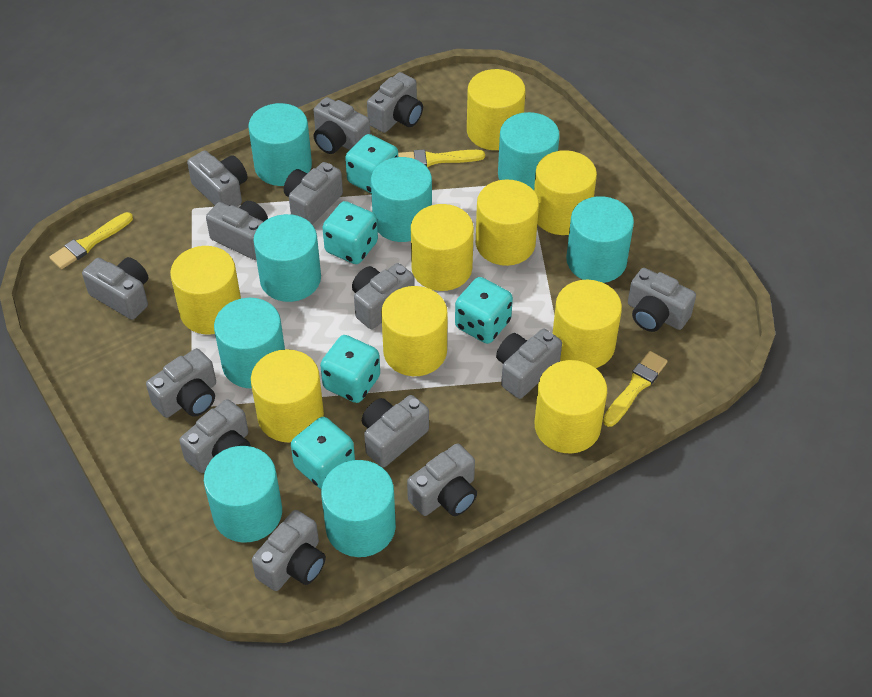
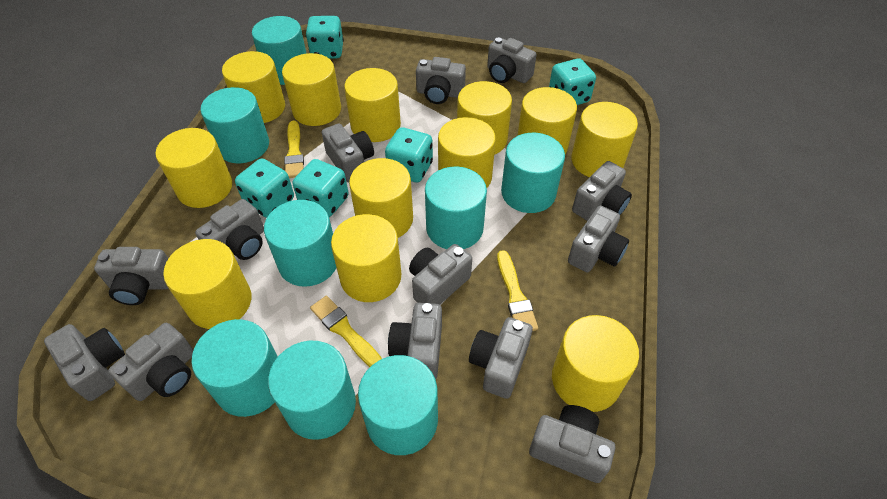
grey camera: [82,257,148,320] [146,348,216,418] [179,399,251,473] [187,150,248,207] [206,201,268,260] [252,510,326,591] [284,162,343,224] [313,97,371,154] [352,263,415,329] [362,395,429,467] [367,72,423,133] [407,443,477,516] [496,329,562,399] [628,268,696,332] = 14 -> [44,324,125,401] [94,247,169,305] [108,323,193,401] [195,199,264,260] [322,124,374,182] [388,303,442,379] [409,244,472,305] [416,57,466,104] [469,317,533,399] [487,37,537,83] [529,405,615,483] [568,206,629,272] [572,161,632,221] = 13
yellow cylinder: [170,246,241,335] [251,349,324,443] [381,286,448,376] [411,204,474,291] [467,69,526,150] [476,180,539,266] [534,150,597,235] [535,360,607,453] [553,280,622,368] = 9 -> [155,128,232,208] [163,239,251,329] [222,51,285,123] [282,53,341,126] [331,214,401,302] [344,68,401,142] [349,158,413,238] [438,117,496,188] [457,81,512,155] [518,87,577,154] [552,315,639,412] [571,102,638,177] = 12

